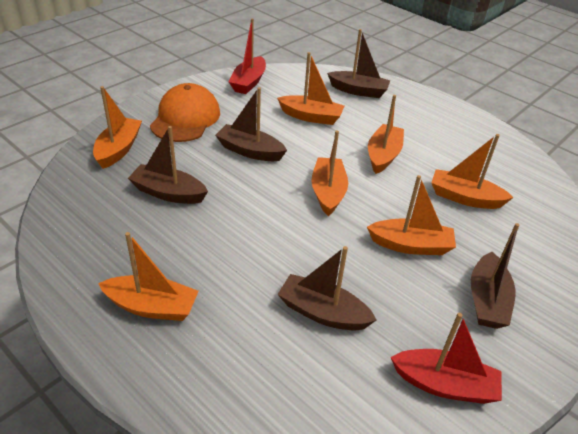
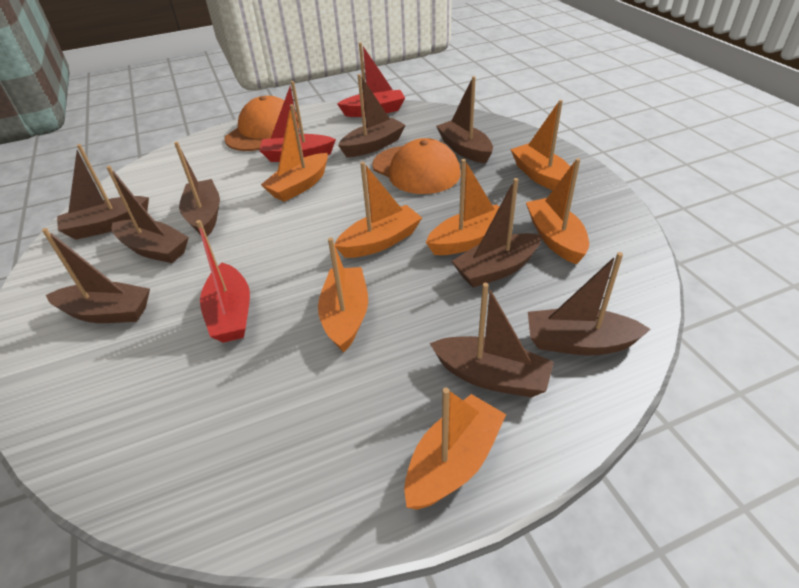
brown boat: [128,126,208,204] [215,87,287,161] [278,246,376,331] [327,29,390,98] [471,223,520,329] = 5 -> [42,228,150,323] [57,144,149,240] [106,166,189,263] [174,142,220,237] [338,74,406,157] [430,283,554,398] [436,76,493,164] [451,178,542,288] [528,252,651,355] = 9
orange cap: [150,83,220,142] = 1 -> [225,96,299,151] [372,138,461,194] = 2
red boat: [229,18,266,94] [391,313,502,404] = 2 -> [196,220,250,343] [259,81,336,162] [337,42,405,117] = 3

